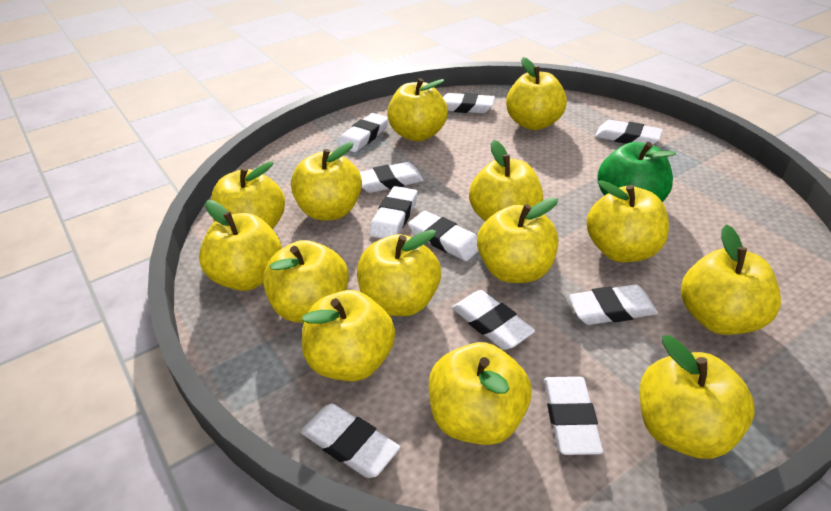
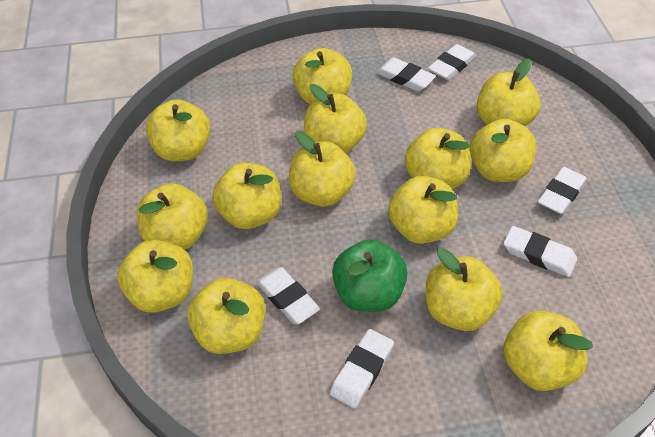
white eraser: [301,404,400,478] [338,113,389,152] [360,162,424,193] [369,186,418,239] [408,211,478,261] [443,93,495,113] [452,290,535,350] [544,376,603,455] [568,285,658,325] [595,120,663,145] = 10 -> [256,267,320,324] [330,329,394,408] [376,57,436,91] [428,44,476,80] [504,226,577,277] [538,167,587,215] = 6

